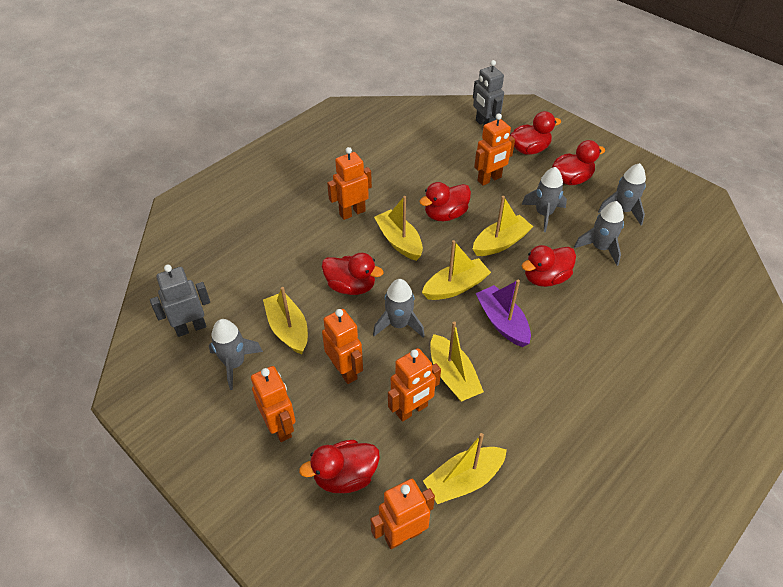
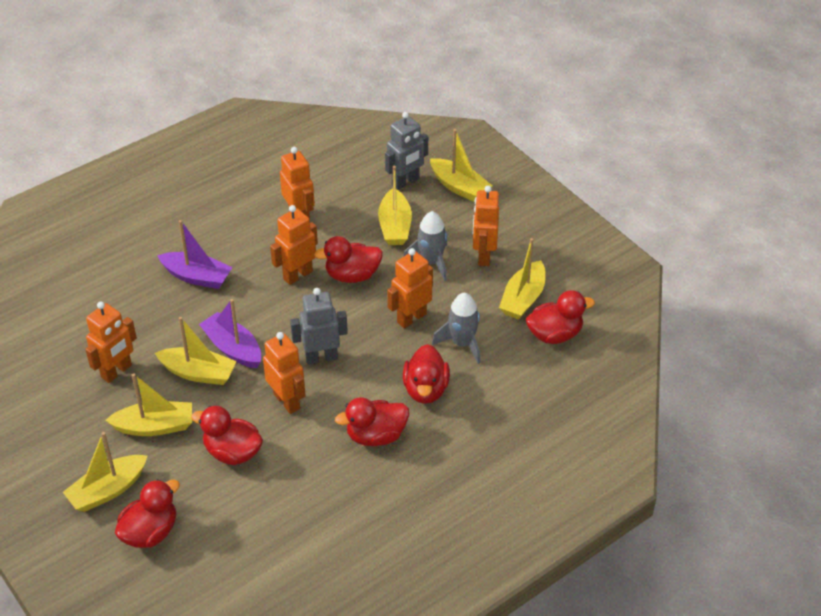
grey rocket: [209,319,263,390] [373,279,425,338] [521,167,567,232] [574,201,624,266] [598,163,646,225] = 5 -> [403,211,447,281] [432,293,480,364] = 2
purple boat: [476,280,531,347] = 1 -> [157,220,233,289] [199,299,261,368] = 2

